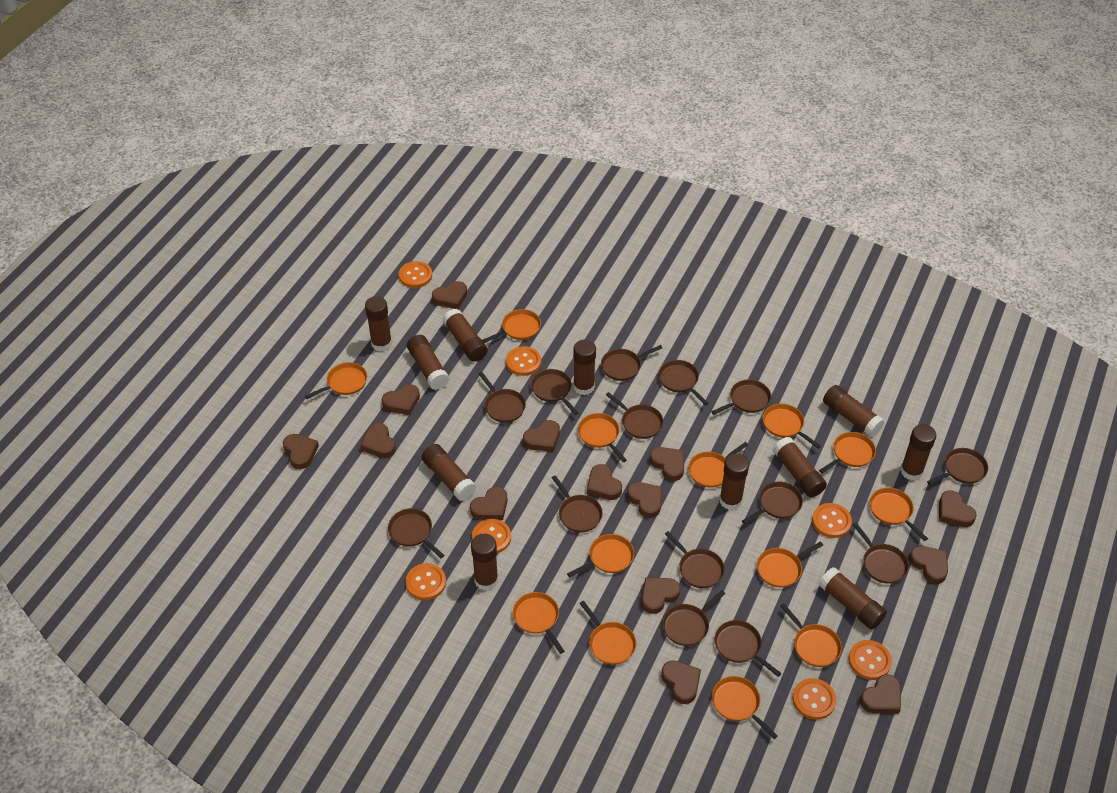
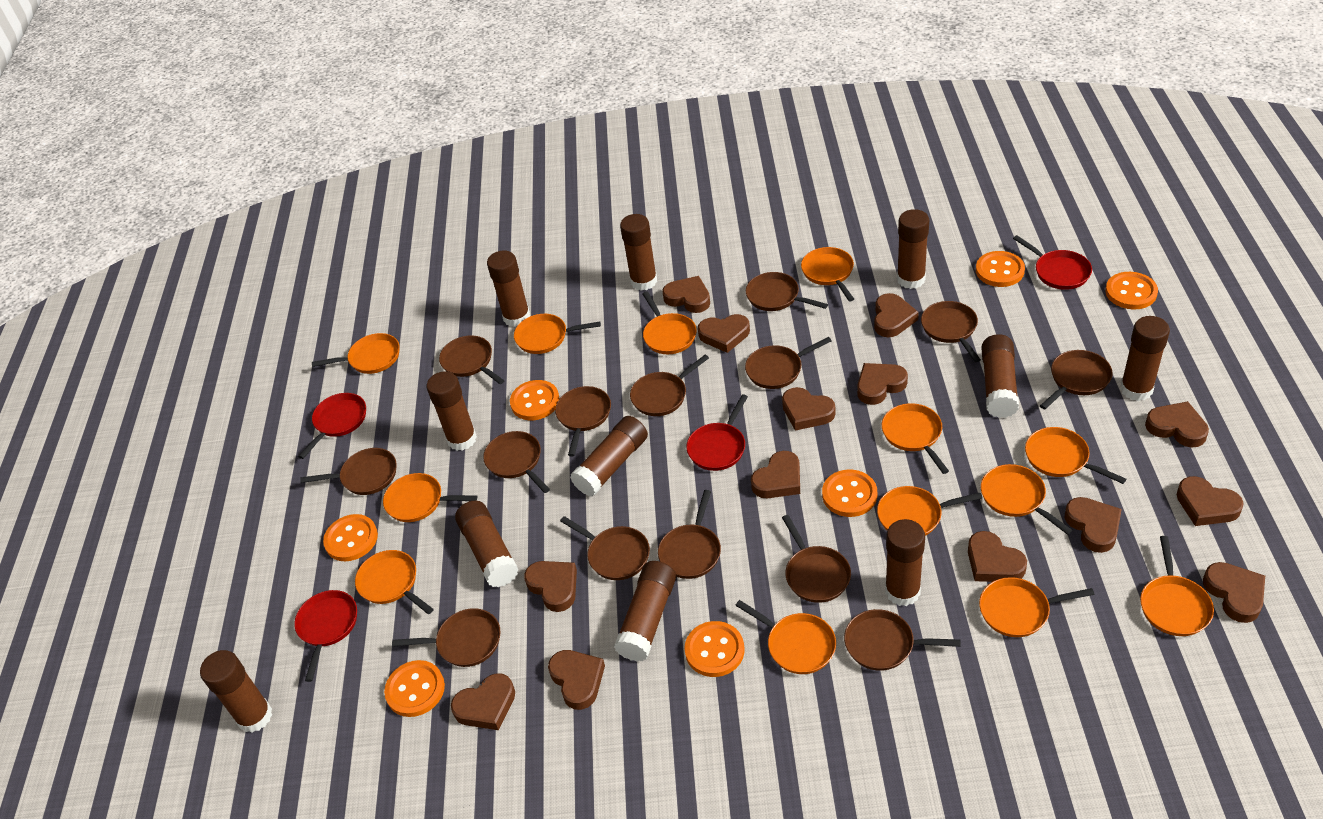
red pan: none = 0 -> [294,590,357,682] [298,393,366,459] [686,394,748,471] [1013,235,1092,290] = 4

